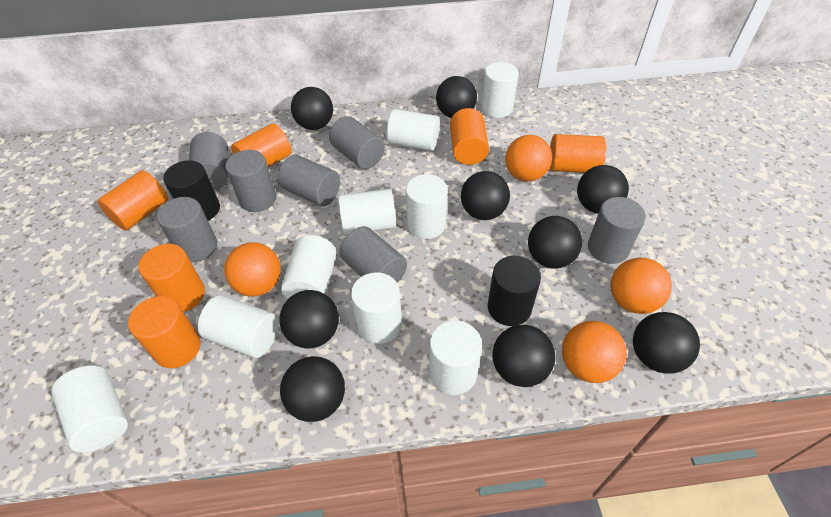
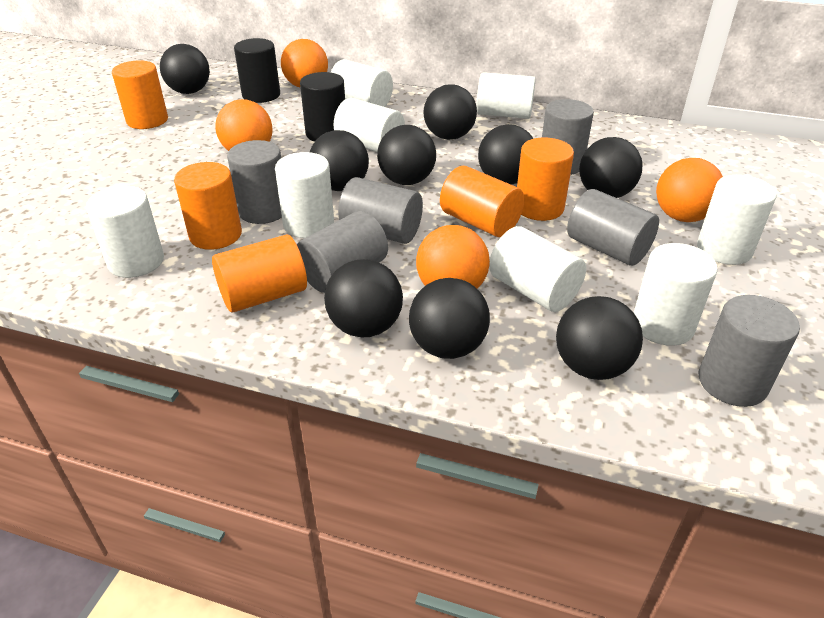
grey cylinder: [157,197,217,263] [189,132,228,190] [225,150,277,212] [278,155,340,207] [329,116,385,169] [339,226,407,283] [588,197,646,264] = 7 -> [227,140,282,224] [297,211,388,293] [338,177,423,244] [542,99,594,175] [567,189,659,266] [699,295,800,407] = 6
orange cylinder: [97,170,168,231] [128,296,201,368] [138,244,205,312] [231,123,292,167] [450,108,489,165] [550,134,606,173] = 6 -> [112,60,168,129] [174,162,242,250] [212,235,307,312] [440,166,524,237] [517,138,574,221] = 5
white cylinder: [51,366,128,452] [198,295,278,358] [281,235,336,299] [338,189,396,235] [351,272,402,344] [387,109,440,151] [406,174,448,239] [429,321,482,395] [481,62,519,118] = 9 -> [86,186,164,278] [275,152,334,238] [331,59,393,107] [334,98,405,152] [476,72,536,119] [489,226,586,312] [634,243,718,346] [697,175,777,265] = 8

